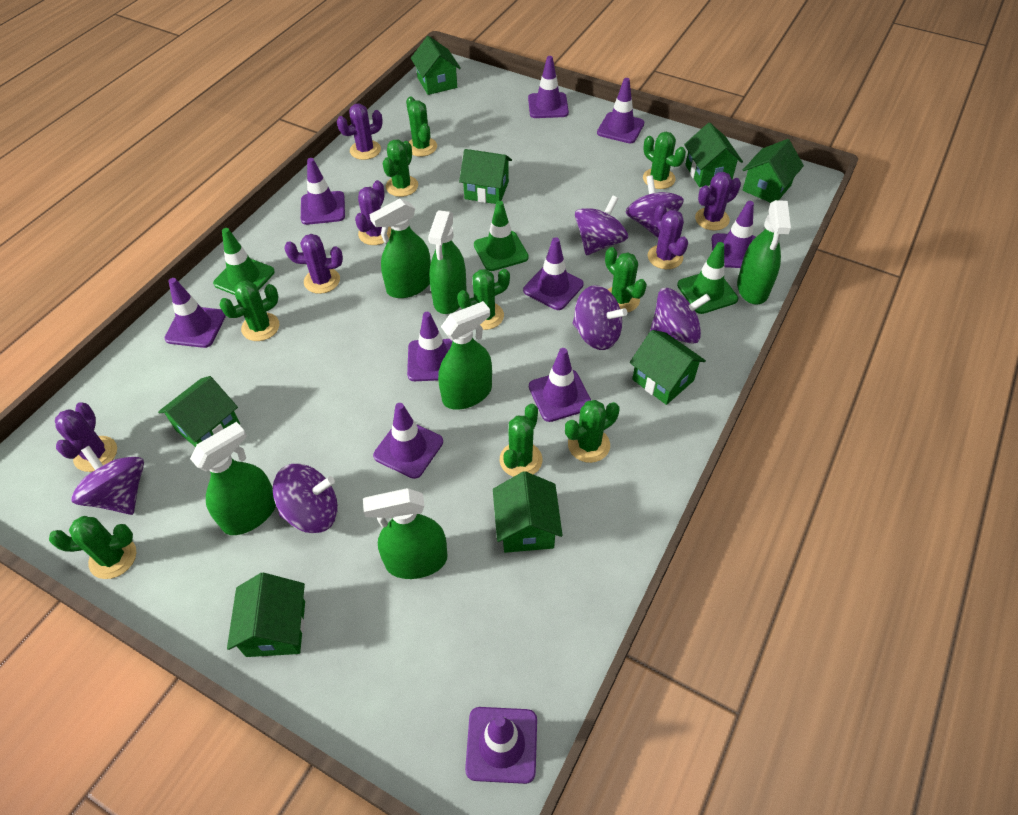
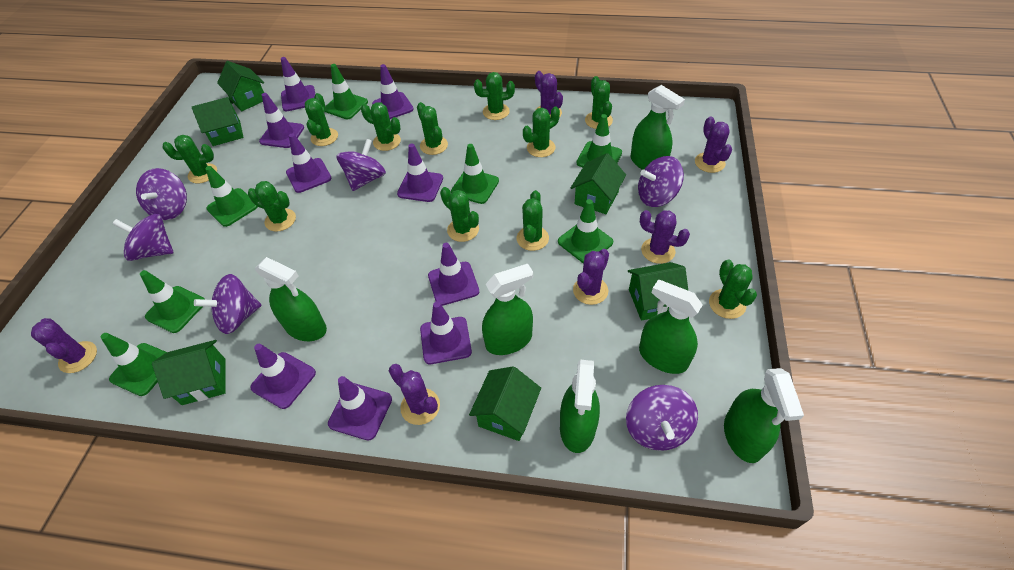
green cactus: [49,516,136,579] [219,281,279,341] [383,140,418,197] [406,96,437,157] [457,269,510,330] [500,404,542,477] [565,400,620,463] [605,247,647,313] [643,132,686,189] = 9 -> [162,135,217,183] [248,181,296,232] [305,93,338,146] [361,102,401,151] [417,102,448,155] [440,187,479,242] [474,72,515,120] [517,190,549,251] [523,106,560,157] [585,76,613,129] [709,259,757,319] = 11
green house: [158,376,240,447] [227,573,305,657] [411,36,461,95] [459,149,512,204] [493,471,563,553] [630,330,706,405] [684,123,743,187] [742,139,804,203] = 8 -> [152,340,226,405] [192,97,244,146] [217,61,264,111] [469,366,541,441] [571,153,626,214] [628,262,688,321] = 6
green traffic cone: [213,228,275,295] [474,201,529,271] [677,242,738,314] = 3 -> [101,333,167,396] [140,270,205,333] [205,166,258,227] [325,64,368,119] [451,144,499,204] [558,199,613,263] [576,114,622,167] = 7
purple traffic cone: [165,278,226,348] [301,158,345,225] [373,403,443,479] [407,312,452,381] [465,707,537,784] [523,237,584,310] [528,56,569,118] [529,348,592,422] [597,78,644,143] [711,201,756,268] = 10 -> [250,344,316,409] [259,93,304,148] [281,57,315,111] [286,133,331,193] [328,376,392,441] [372,64,414,119] [397,144,443,202] [420,301,472,364] [428,243,479,306] = 9

